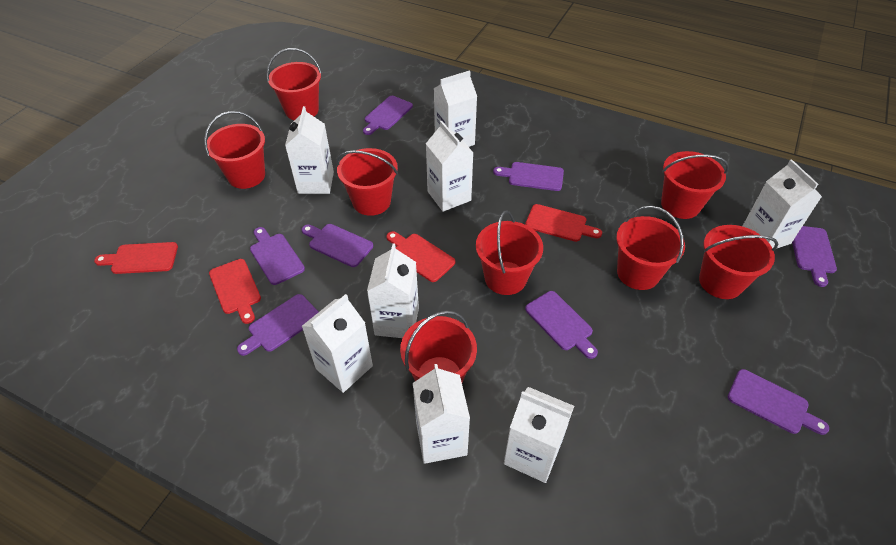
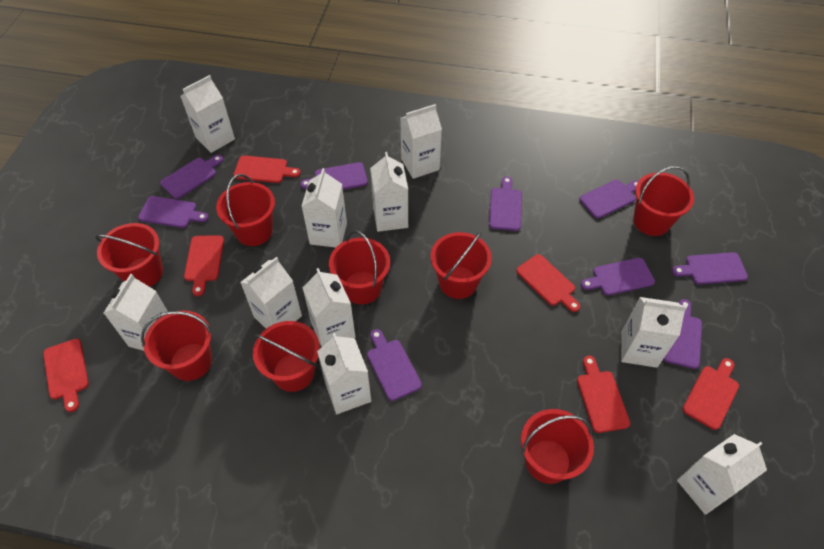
purple cutting board: [237,294,319,356] [250,227,305,285] [302,224,373,267] [363,96,413,135] [493,162,564,191] [525,291,598,359] [728,369,829,435] [792,226,837,287] = 8 -> [138,196,209,228] [160,155,223,199] [300,162,368,190] [367,329,422,401] [489,176,522,231] [579,180,638,218] [581,258,655,296] [663,299,702,369] [672,252,748,284] = 9
red cutting board: [94,242,178,274] [209,259,261,324] [386,231,455,282] [525,204,602,242] = 4 -> [43,339,89,412] [184,235,224,296] [234,155,301,183] [516,254,580,312] [577,356,630,433] [683,358,739,430] = 6
white carton: [285,106,334,194] [302,294,373,393] [367,243,419,338] [413,364,470,464] [426,121,473,212] [434,70,477,147] [504,387,574,483] [743,159,822,248] = 8 -> [104,274,168,351] [180,75,235,153] [240,257,302,329] [302,168,347,248] [302,268,356,347] [317,333,371,414] [370,152,408,232] [400,104,442,179] [621,297,687,368] [677,434,767,515] = 10

